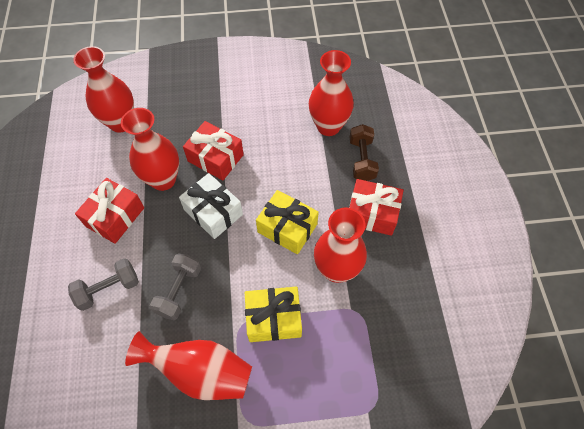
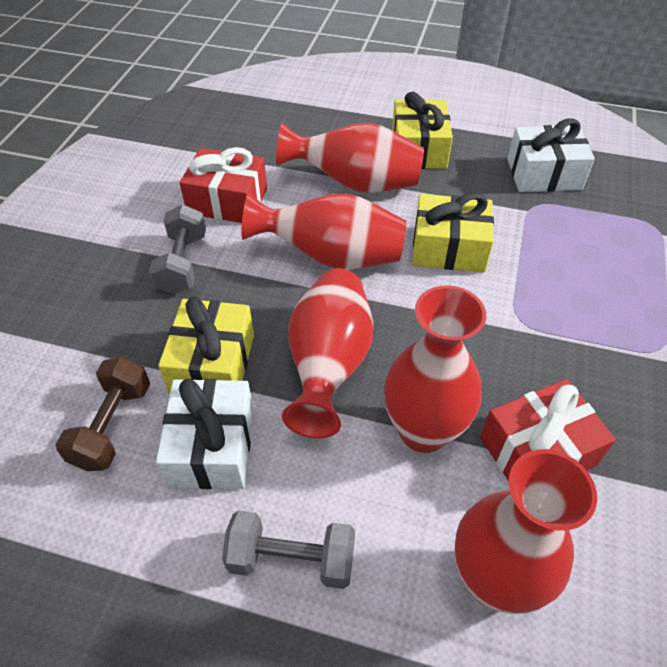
red gift: [75,178,144,244] [183,121,244,181] [349,179,404,236] = 3 -> [180,147,267,223] [480,379,616,481] = 2
white gift: [179,173,243,239] = 1 -> [156,379,254,489] [507,119,595,192] = 2
yellow gift: [245,286,302,342] [256,190,319,254] = 2 -> [158,297,254,394] [392,92,453,169] [412,192,494,272] = 3

